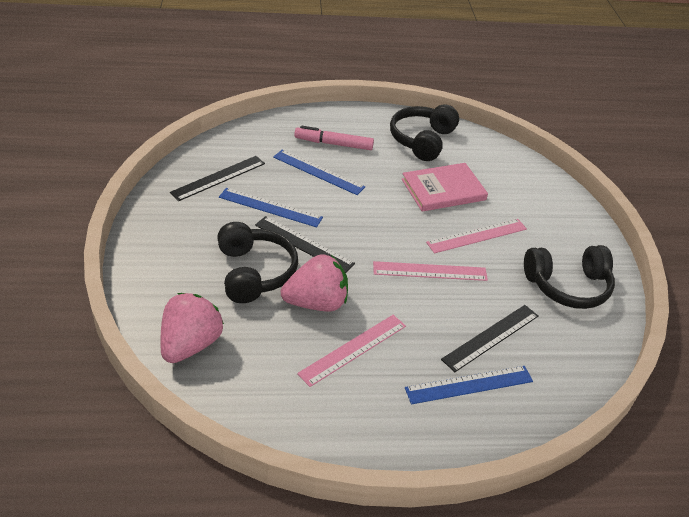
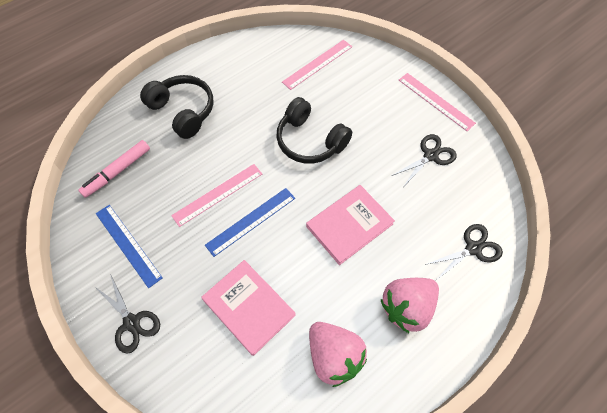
black headphones: [217,222,298,303] [390,104,459,161] [524,245,615,309] = 3 -> [140,75,214,139] [276,97,352,164] = 2
black ruler: [170,156,265,201] [255,216,355,273] [441,305,539,372] = 3 -> none = 0
black scissors: none = 0 -> [94,274,160,354] [391,134,457,186] [425,224,503,279] = 3
blue ruler: [219,188,323,227] [273,150,365,195] [405,366,533,404] = 3 -> [96,205,163,288] [205,188,295,257] = 2
pink book: [402,163,488,212] = 1 -> [201,260,296,356] [306,185,395,265] = 2

